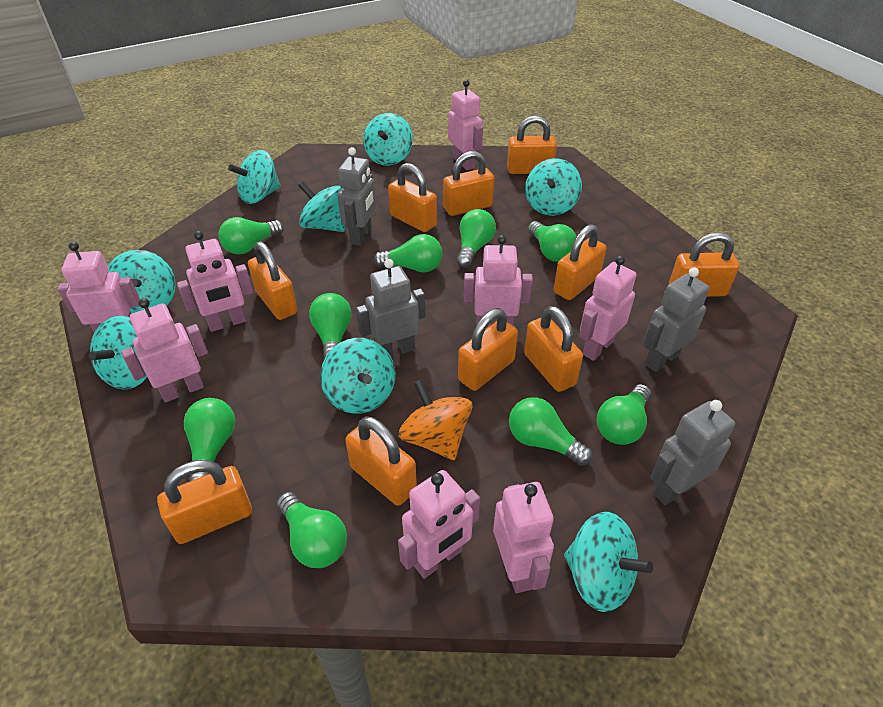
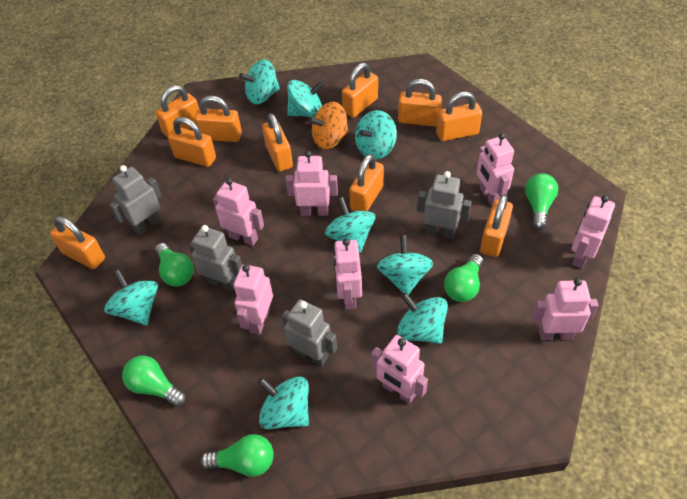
green light bulb: [184,398,235,482] [219,217,284,254] [277,492,347,568] [309,293,352,360] [373,234,443,273] [456,209,496,268] [509,397,592,466] [528,221,577,262] [597,384,651,445] = 9 -> [122,355,186,407] [155,243,194,287] [201,434,274,477] [444,254,483,302] [525,173,558,230] = 5

